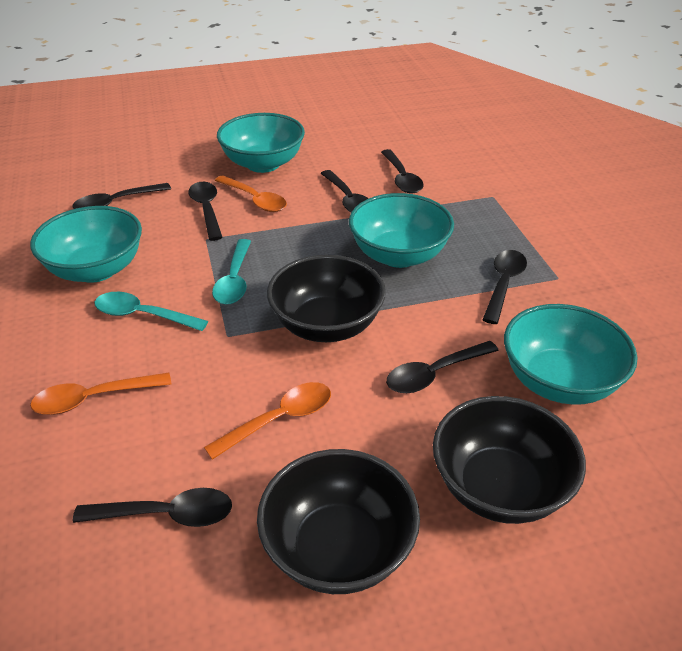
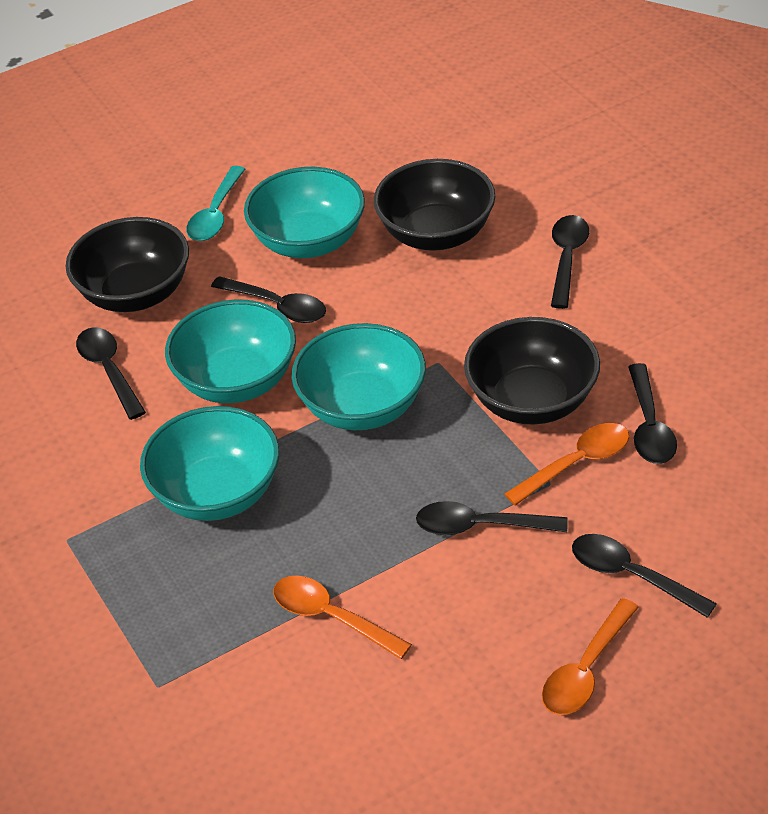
black spoon: [72,183,171,209] [73,488,232,527] [189,182,223,241] [320,170,369,212] [381,149,423,193] [386,341,499,393] [482,250,527,324] = 7 -> [76,327,146,420] [211,276,326,323] [416,501,568,535] [551,215,589,309] [572,534,717,618] [628,363,677,464] = 6
turquoise spoon: [94,292,208,331] [212,239,251,305] = 2 -> [186,166,245,241] = 1

